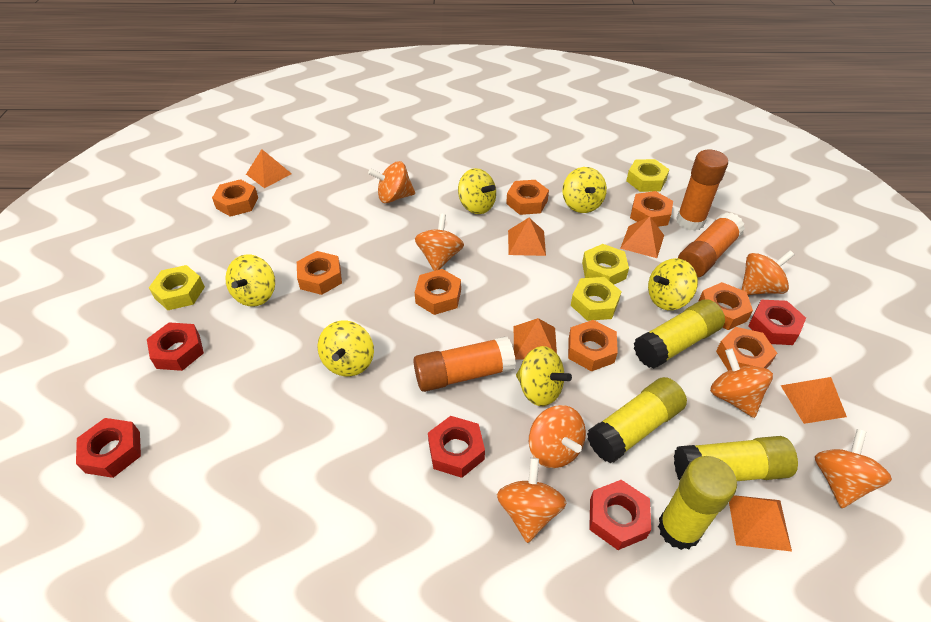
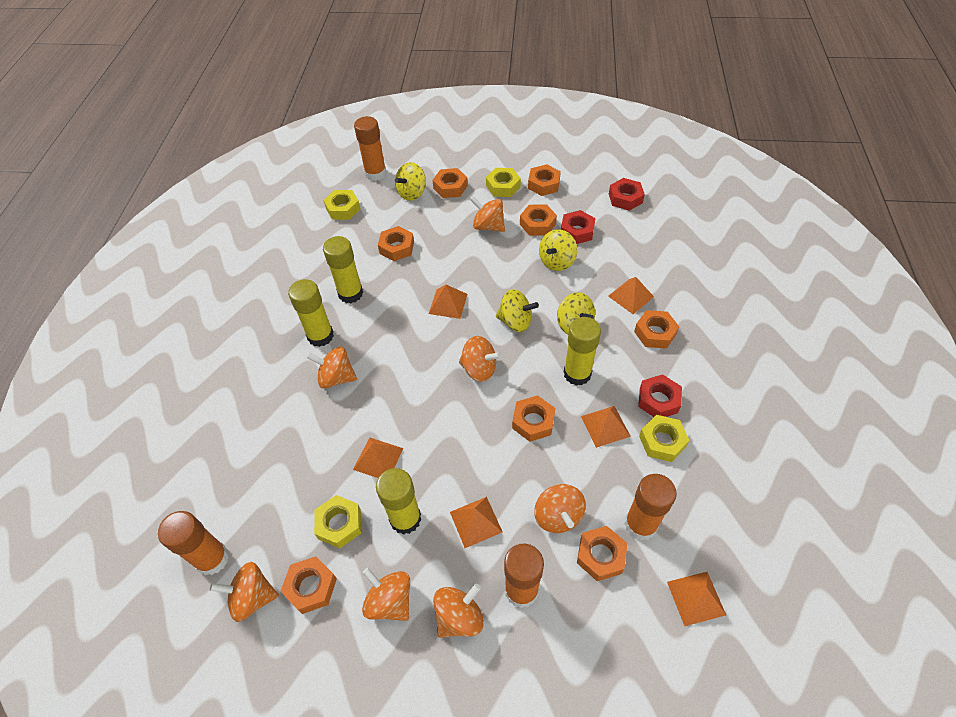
orange glue stick: [413,336,516,392] [676,150,728,231] [678,212,745,278] = 3 -> [158,511,229,575] [354,116,387,181] [504,543,544,608] [624,474,677,541] = 4
red nut: [76,418,141,478] [147,322,204,371] [428,416,485,478] [589,480,651,550] [748,300,806,345] = 5 -> [561,210,596,244] [609,178,645,211] [638,374,682,417] = 3
yellow spinning top: [225,254,275,307] [317,320,374,376] [458,168,496,214] [516,346,572,406] [562,167,607,213] [648,258,698,310] = 6 -> [395,162,426,201] [496,289,539,332] [539,229,577,271] [557,292,595,335] = 4

